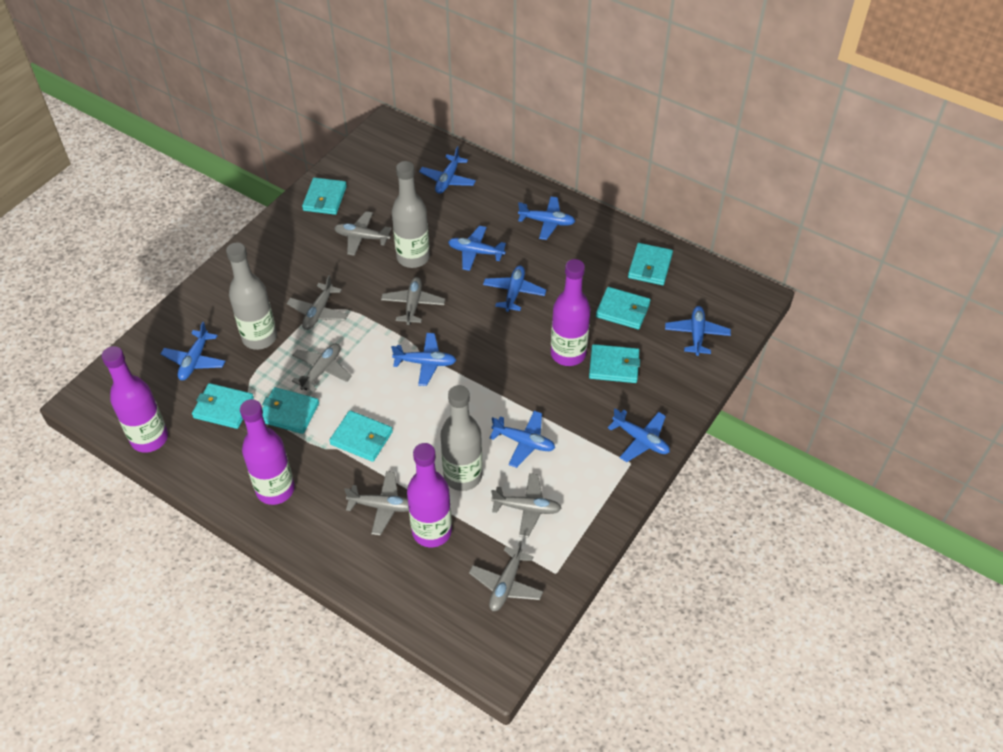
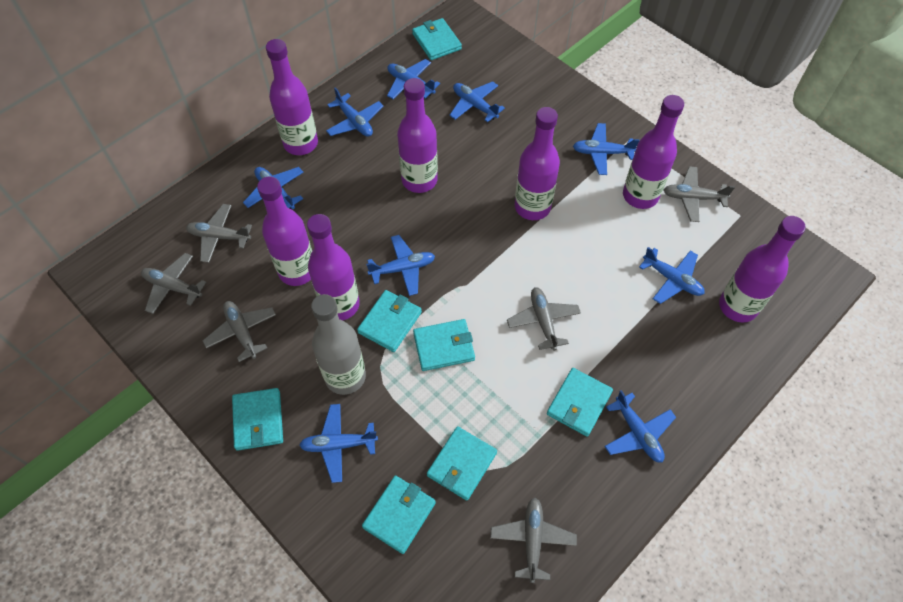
grey bottle: [226,242,277,350] [392,161,430,268] [440,385,482,491] = 3 -> [311,294,366,395] = 1
grey plane: [287,275,348,330] [292,343,352,392] [334,211,391,256] [344,471,409,535] [381,277,445,325] [469,541,543,611] [491,473,562,538] = 7 -> [141,253,206,314] [186,204,252,263] [203,301,276,362] [490,498,577,583] [507,287,581,351] [664,166,735,222] = 6
purple bottle: [102,346,168,453] [240,399,295,505] [407,443,452,547] [551,259,591,366] = 4 -> [257,176,312,286] [266,39,318,155] [307,214,360,320] [397,78,438,193] [514,107,560,220] [623,95,684,209] [719,216,806,323] = 7

